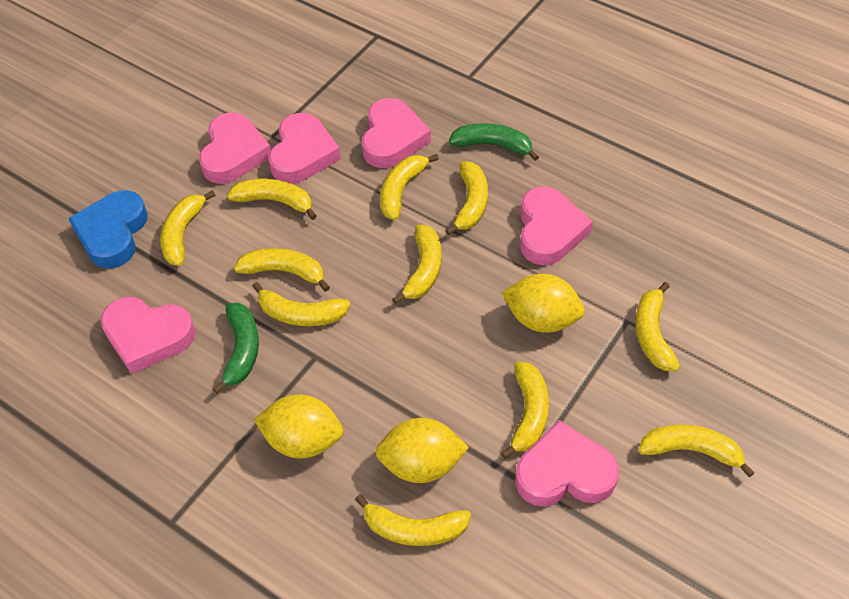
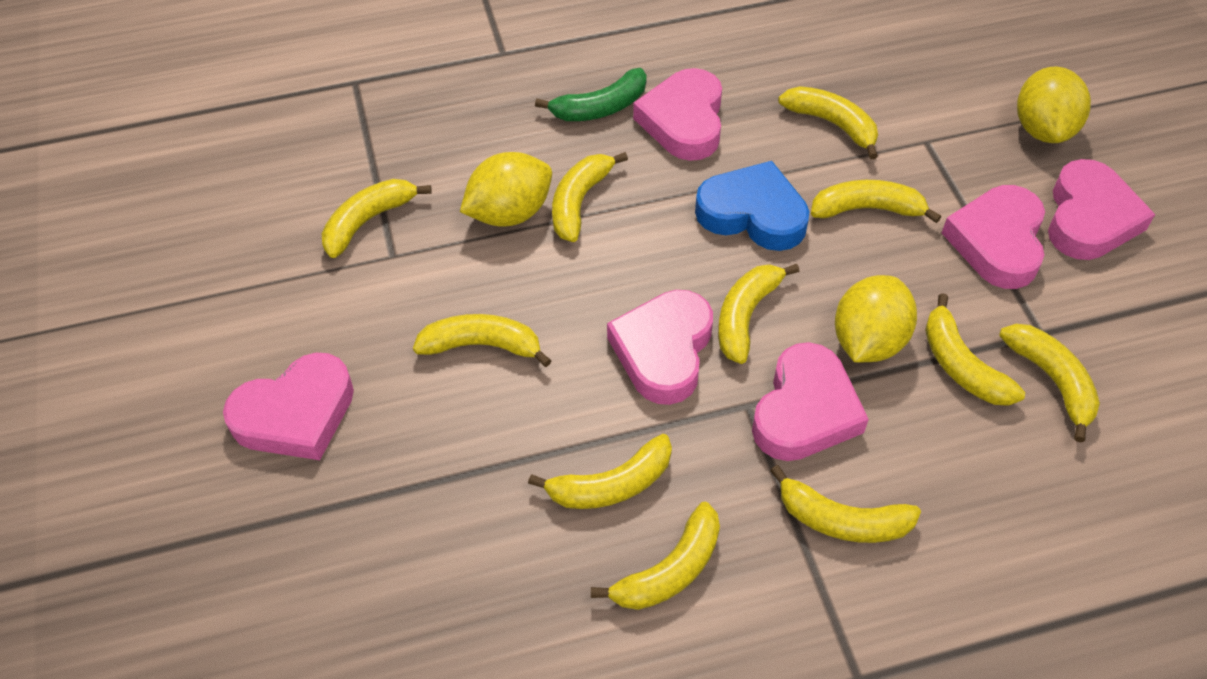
green banana: [213,303,259,394] [449,123,539,161] = 2 -> [535,68,647,121] = 1

